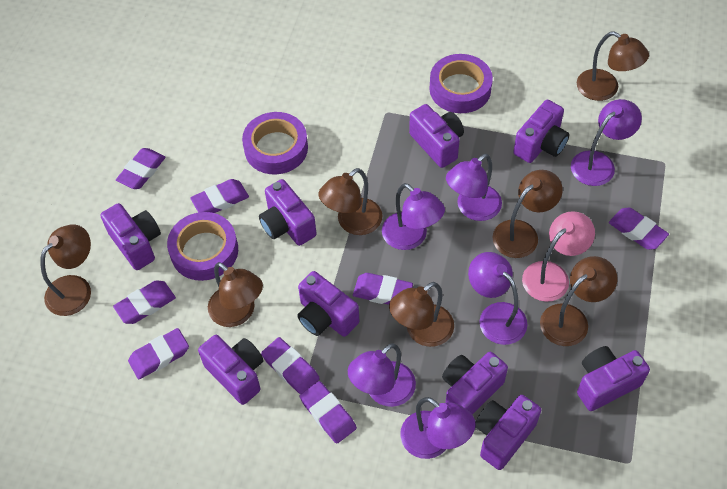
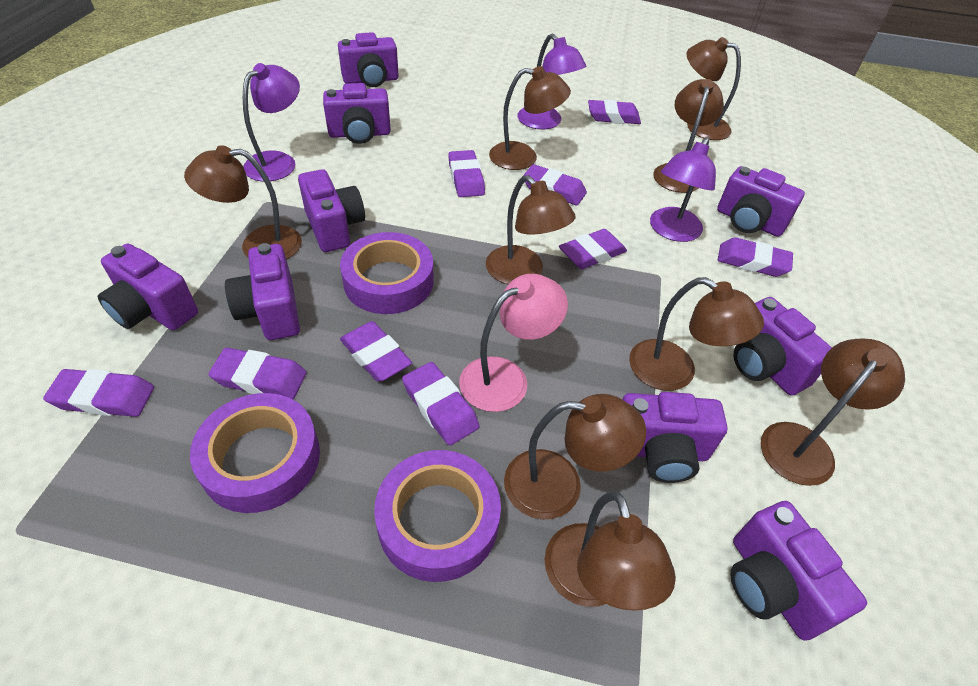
brown lamp: [40,224,91,316] [208,262,263,327] [319,168,382,235] [389,282,454,347] [492,170,563,258] [540,256,617,346] [577,32,649,101] = 7 -> [184,145,302,260] [486,175,575,284] [489,66,571,170] [504,394,646,519] [545,491,676,611] [629,277,764,391] [653,79,724,193] [686,37,741,140] [761,338,905,486] = 9
purple eraser: [113,280,176,324] [116,148,166,189] [128,328,189,379] [190,179,249,213] [261,337,320,394] [300,381,357,444] [353,273,413,305] [609,208,669,250] = 8 -> [43,369,154,417] [208,348,307,399] [340,321,412,382] [402,362,480,446] [448,150,485,197] [523,164,587,206] [559,229,627,269] [588,100,641,124] [718,238,793,277] = 9
purple lamp: [348,343,416,407] [382,183,445,250] [400,397,476,459] [446,154,502,221] [468,252,527,345] [571,99,642,186] = 6 -> [243,63,300,182] [518,34,586,130] [650,137,716,242] = 3

